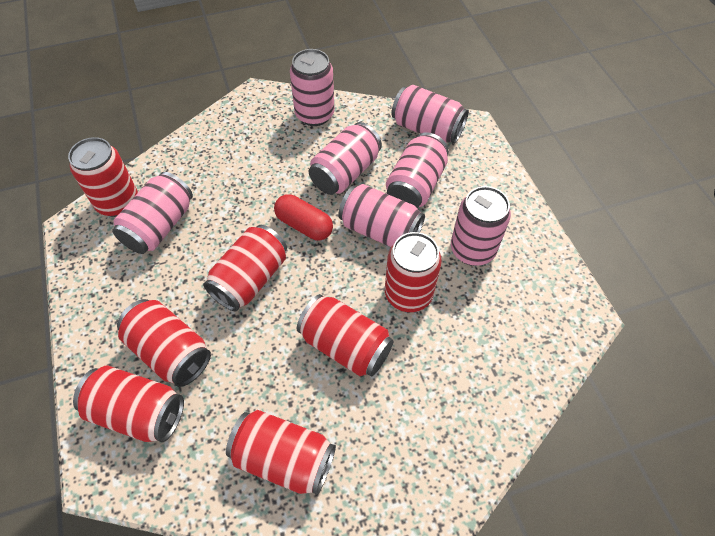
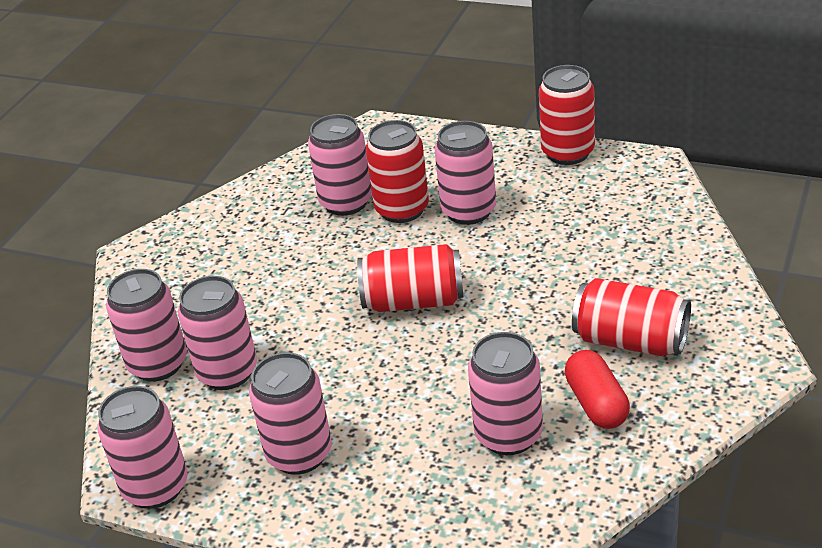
red can: [68,137,138,217] [73,365,184,442] [117,299,211,387] [203,225,287,312] [226,410,336,495] [297,294,394,376] [385,232,442,312] = 7 -> [357,244,463,312] [366,120,429,223] [539,65,595,165] [572,278,691,356] = 4

